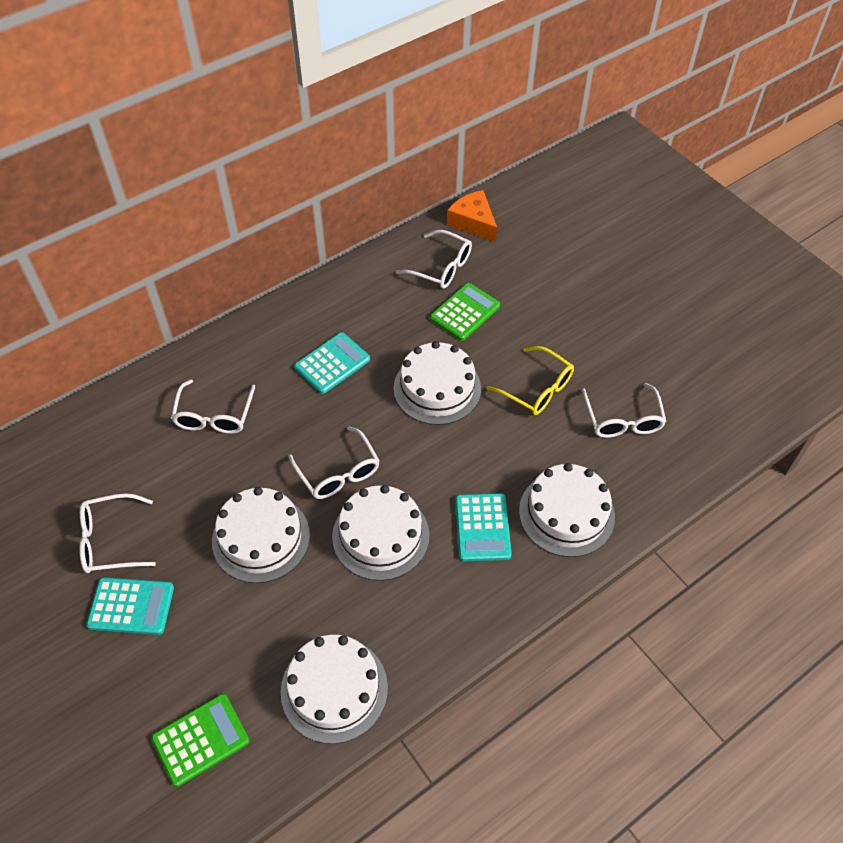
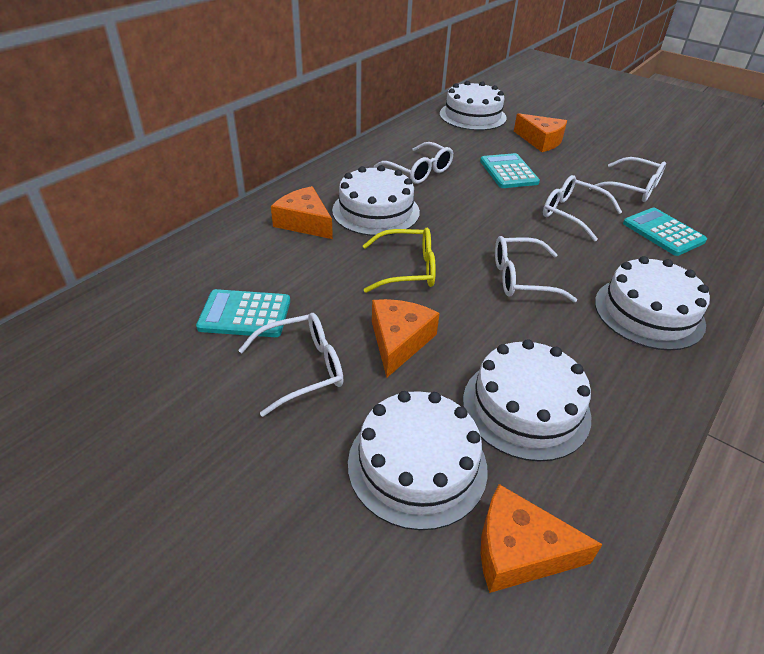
green calculator: [151,694,249,787] [430,283,500,341] = 2 -> none = 0
orange cheese: [447,190,497,242] = 1 -> [271,186,333,239] [372,299,440,377] [481,484,603,593] [514,113,567,152] = 4

